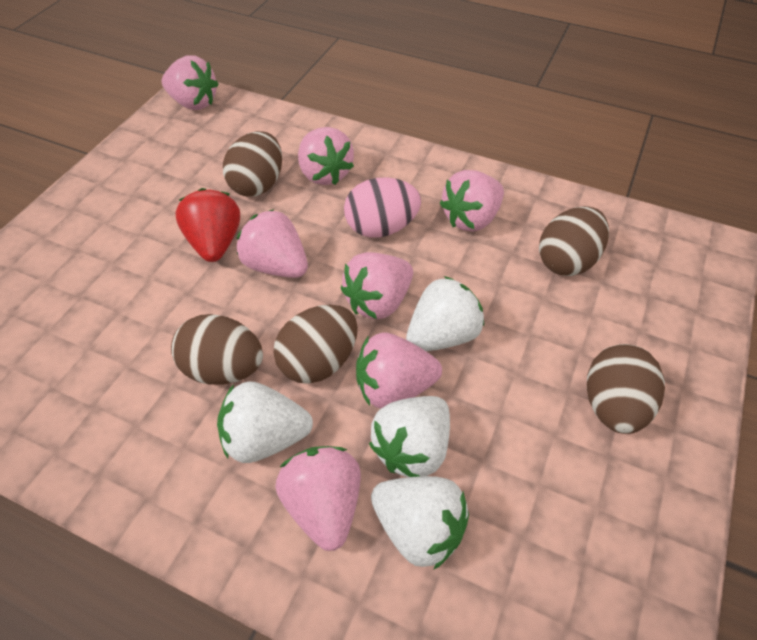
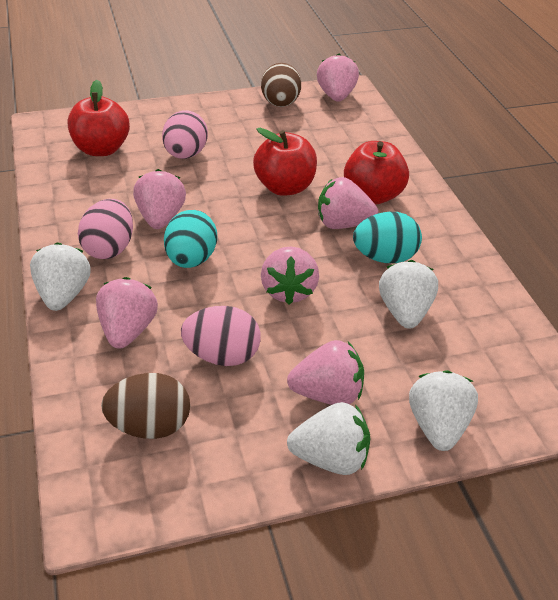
brown egg: [171,314,263,384] [223,131,282,197] [274,305,358,384] [539,206,609,276] [587,344,665,434] = 5 -> [101,373,190,439] [261,63,301,107] = 2
pink egg: [344,177,421,238] = 1 -> [78,199,133,259] [162,110,208,159] [181,306,261,366] = 3
pink strawberry: [162,56,219,110] [237,209,308,278] [275,446,361,551] [298,127,354,185] [341,252,413,319] [356,333,442,409] [440,170,504,232] = 7 -> [96,277,158,349] [133,169,186,229] [261,246,319,305] [287,340,364,405] [317,54,359,102] [318,177,378,229] = 6
red apple: none = 0 -> [68,80,130,156] [253,128,317,196] [344,141,409,204] = 3
red strawberry: [175,188,240,262] = 1 -> none = 0
turquoise egg: none = 0 -> [164,210,217,268] [353,212,422,263] = 2

